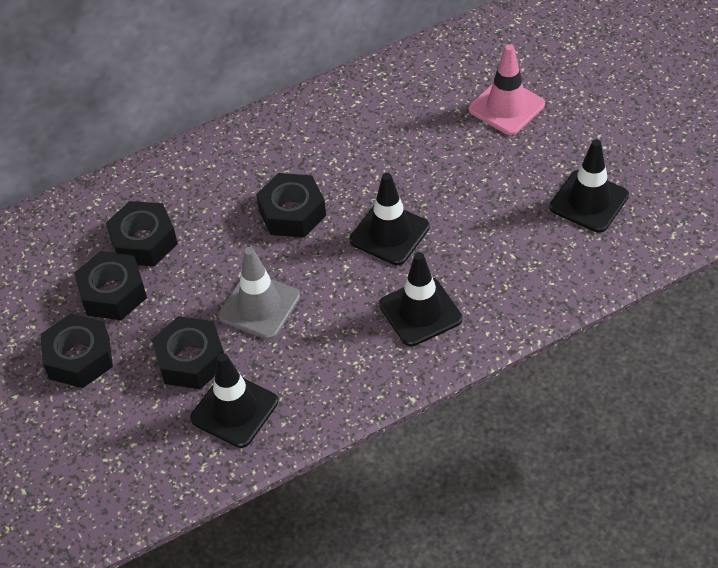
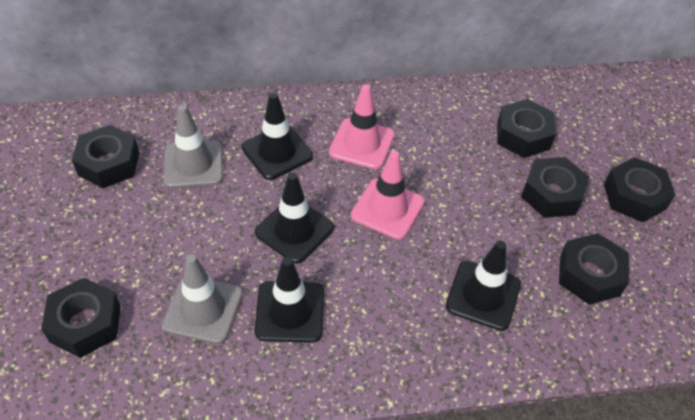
black nut: [40,313,113,388] [74,251,147,320] [106,201,178,266] [151,316,224,389] [256,173,326,238] = 5 -> [41,278,121,358] [72,125,139,188] [497,99,556,158] [521,157,589,218] [559,233,629,305] [604,157,676,222] = 6
grey traffic cone: [218,247,300,340] = 1 -> [162,254,243,344] [164,104,223,188] = 2
pink traffic cone: [468,44,545,135] = 1 -> [329,84,395,169] [351,151,425,240] = 2

